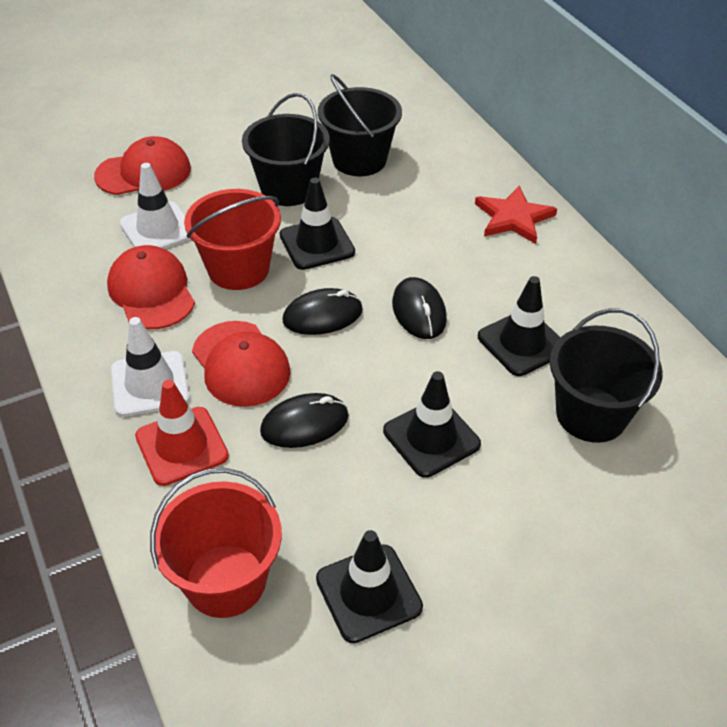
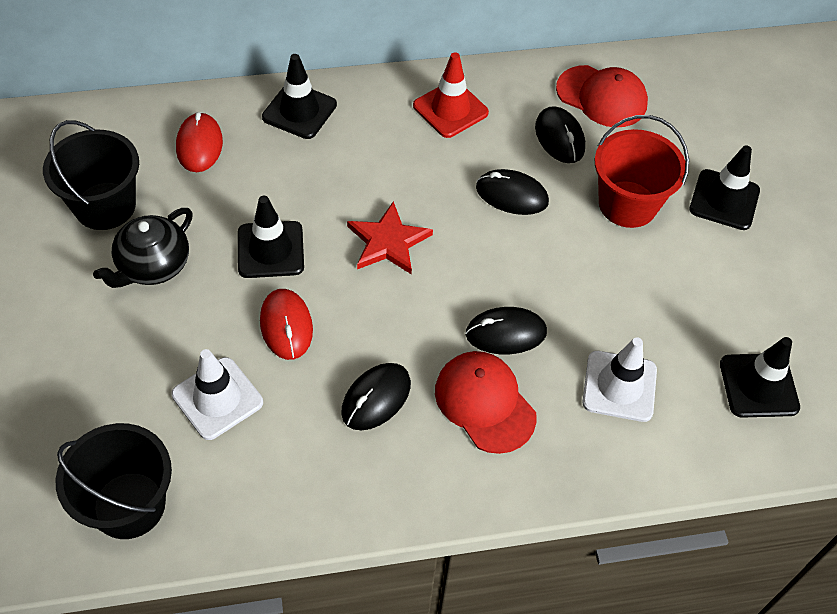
black bucket: [242,93,330,206] [318,74,402,176] [550,308,663,443] = 3 -> [43,120,139,230] [56,423,172,539] = 2
black mouse: [260,393,349,448] [282,288,363,335] [392,277,447,339] = 3 -> [341,363,411,430] [466,307,547,354] [476,169,549,215] [535,106,585,163] = 4
black teapot: none = 0 -> [93,208,193,288] = 1
red bucket: [150,468,282,618] [184,189,281,290] = 2 -> [595,115,689,228] = 1
red cap: [94,136,191,195] [107,245,195,329] [192,321,290,407] = 3 -> [435,351,537,454] [556,65,648,127] = 2
red mouse: none = 0 -> [176,112,223,172] [260,289,313,360] = 2

